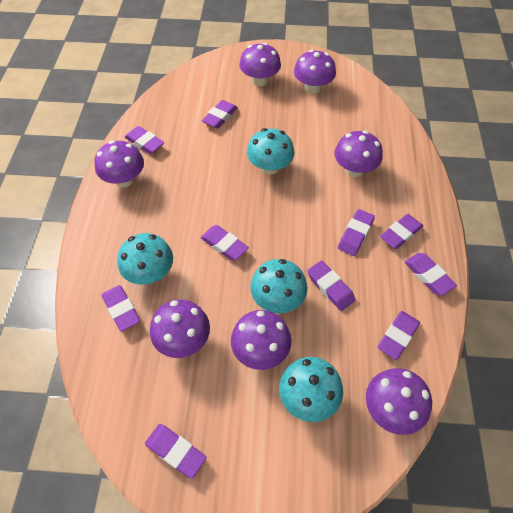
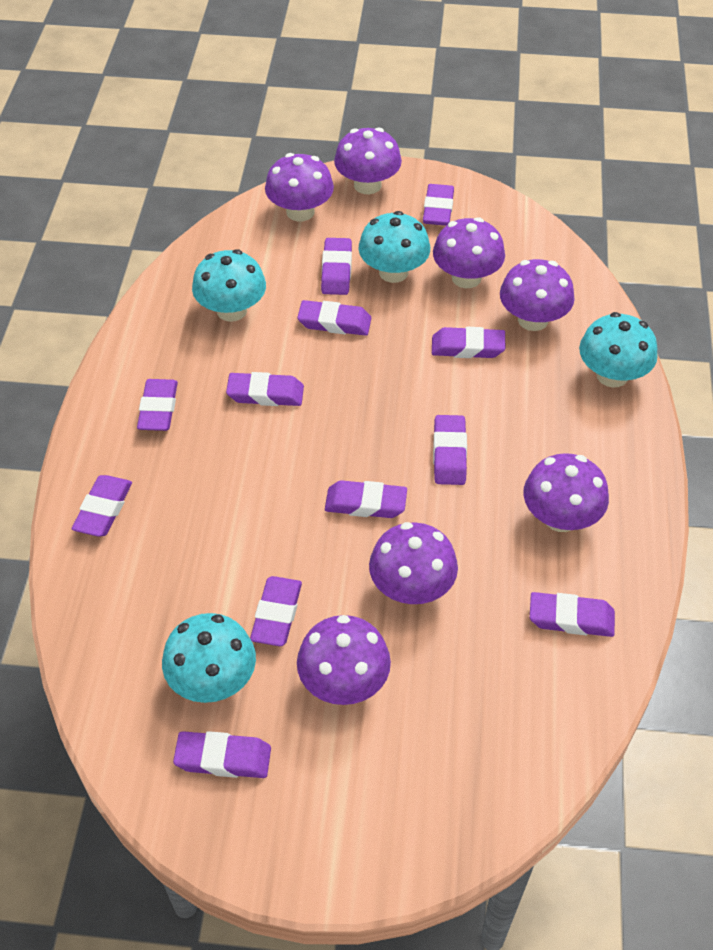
purple eraser: [102,285,140,332] [125,126,165,154] [145,424,207,479] [201,225,249,261] [202,100,238,129] [307,261,355,311] [338,209,375,256] [378,311,420,360] [380,214,423,249] [405,253,457,295] = 10 -> [72,475,132,537] [137,379,178,431] [173,731,271,778] [226,372,304,406] [250,576,302,646] [297,300,371,336] [321,238,352,295] [325,480,407,518] [423,184,454,226] [432,327,505,358] [433,415,467,485] [530,592,615,637] = 12

